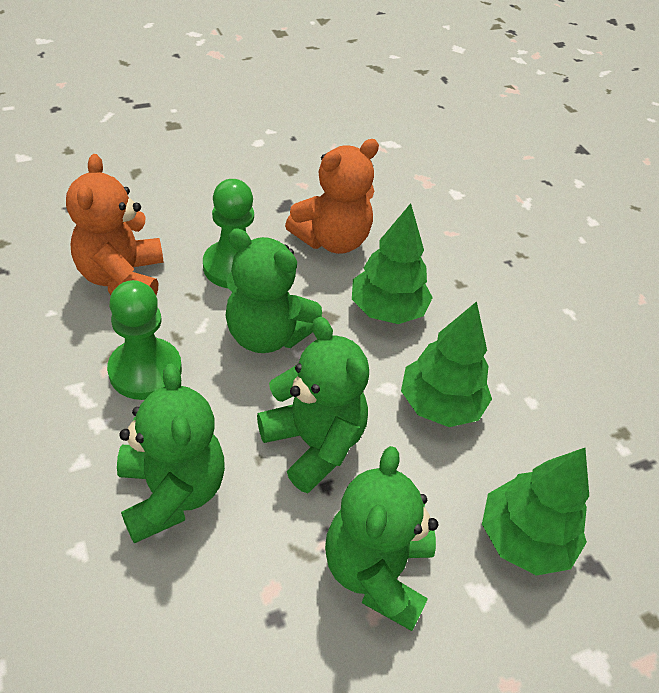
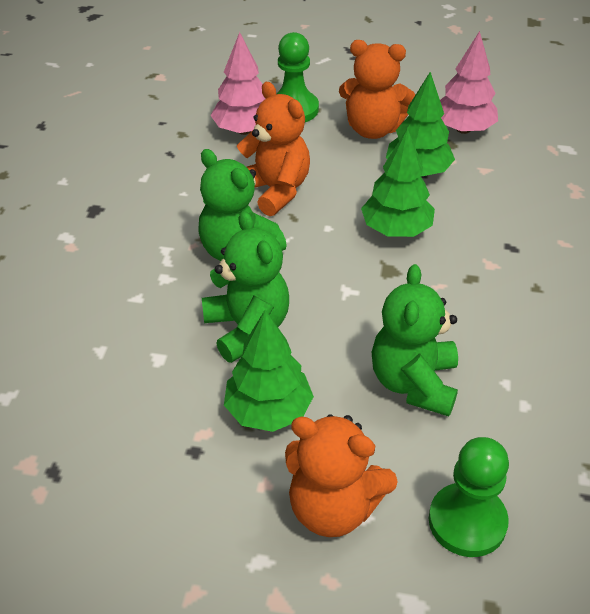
green teddy bear: [117,364,225,543] [225,229,322,353] [257,317,369,493] [325,446,438,631] = 4 -> [198,149,287,261] [202,211,289,363] [372,264,458,416] = 3
orange teddy bear: [66,154,164,296] [285,139,379,254] = 2 -> [237,82,310,216] [285,414,398,537] [339,40,415,139] = 3
pink tree: none = 0 -> [210,32,265,135] [440,31,498,134] = 2

